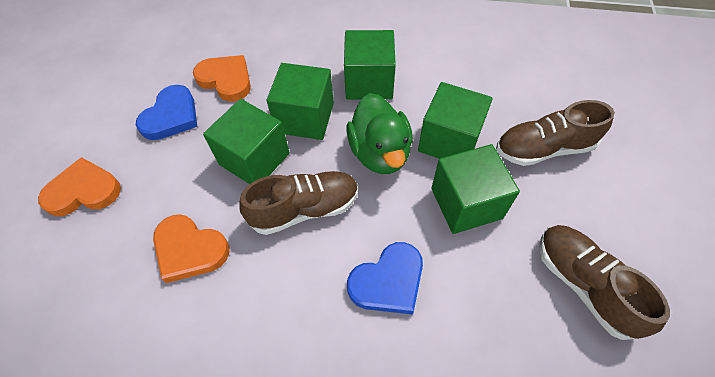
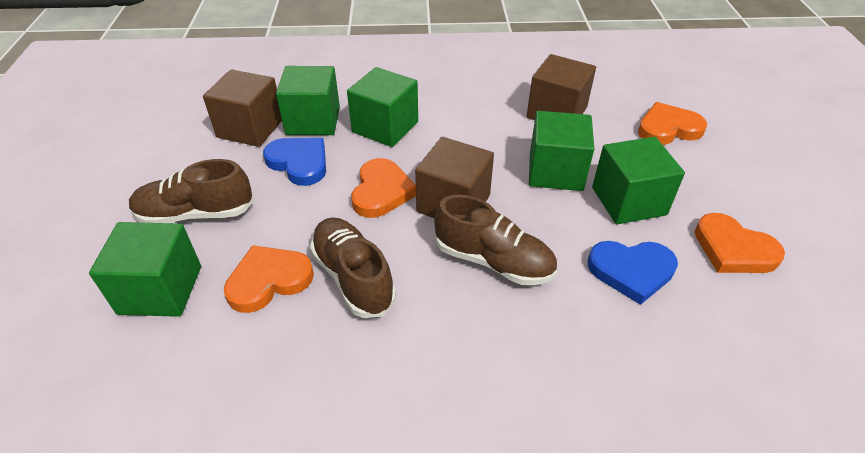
brown cube: none = 0 -> [203,69,282,147] [415,137,494,218] [527,54,596,120] = 3
green duck: [346,93,413,174] = 1 -> none = 0
orange heart: [38,157,121,216] [153,214,230,283] [193,55,251,102] = 3 -> [224,245,314,313] [351,158,416,218] [638,102,707,145] [695,213,785,273] = 4

